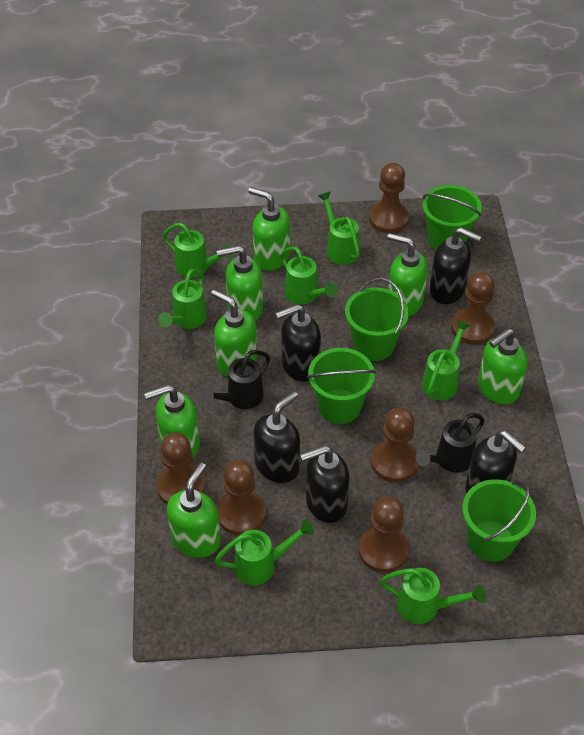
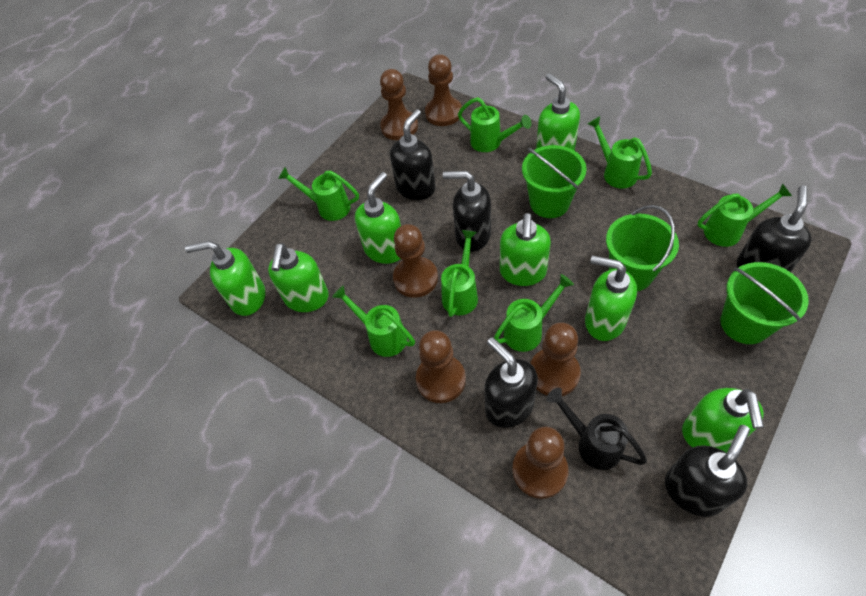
black watering can: [201,350,270,409] [416,413,485,473] = 2 -> [546,388,647,470] = 1
green bucket: [307,348,376,424] [345,278,409,361] [422,185,482,250] [462,479,536,561] = 4 -> [522,145,587,218] [606,205,679,291] [720,262,809,344] = 3

